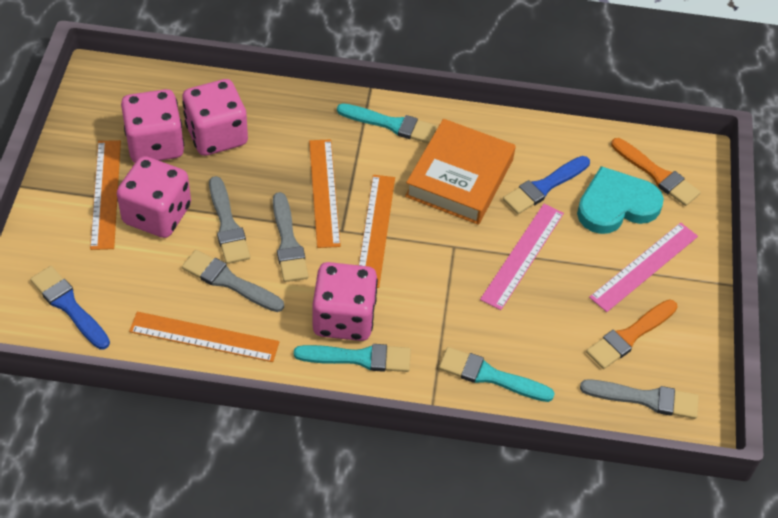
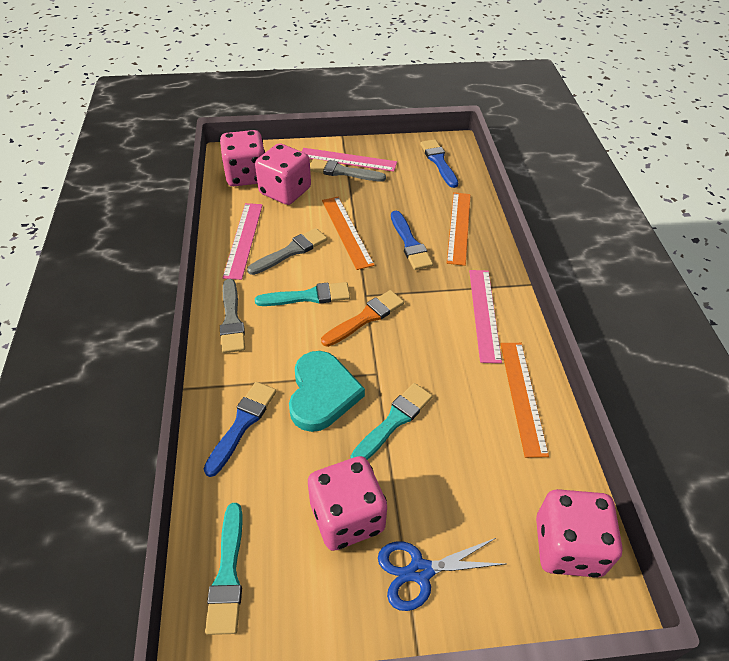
blue brush: [30,266,110,350] [503,156,590,214] = 2 -> [204,382,277,477] [391,211,433,270] [420,139,458,188] = 3
blue scissors: none = 0 -> [378,538,505,611] = 1
grey brush: [182,250,284,312] [209,176,250,264] [273,192,308,282] [580,379,699,419] = 4 -> [220,279,245,353] [247,228,327,275] [310,159,386,181] = 3
orange book: [405,119,516,225] = 1 -> none = 0
orange brush: [586,299,677,369] [611,138,700,206] = 2 -> [321,290,404,347] = 1
orange ruler: [90,140,121,250] [129,312,279,362] [309,139,341,248] [359,175,395,288] = 4 -> [322,197,375,270] [447,192,471,266] [500,343,549,458] = 3
pink ruler: [480,204,564,310] [589,222,698,312] = 2 -> [223,203,263,280] [301,148,397,172] [469,270,502,363] = 3

